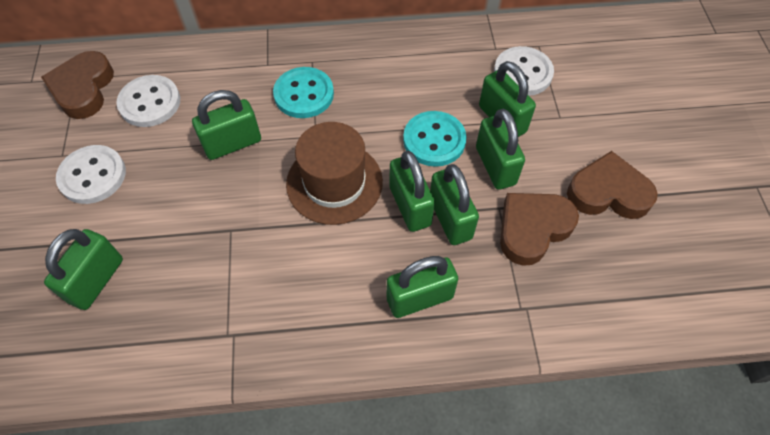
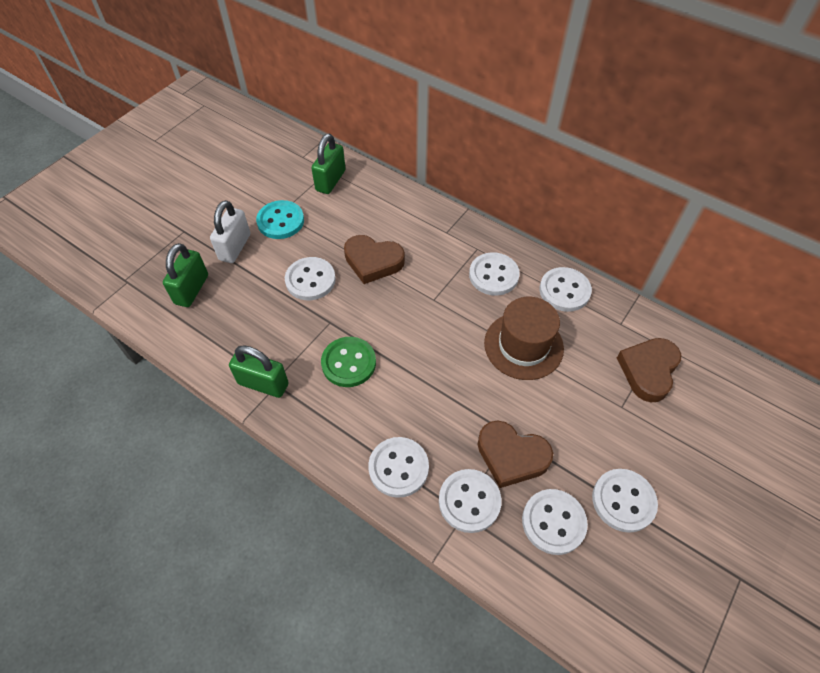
green button: none = 0 -> [321,337,376,387] = 1
green padlock: [44,229,123,310] [192,90,261,160] [387,256,458,318] [389,151,435,232] [430,164,479,245] [476,108,525,190] [479,61,536,137] = 7 -> [163,243,208,307] [229,345,289,398] [311,134,346,194] = 3
turquoise button: [273,67,334,118] [403,111,467,167] = 2 -> [256,200,304,239] = 1
white button: [56,145,126,204] [116,75,180,127] [494,46,554,96] = 3 -> [285,257,336,300] [368,437,429,498] [439,469,502,533] [469,252,520,296] [522,489,588,555] [539,267,592,312] [592,469,658,533] = 7
white padlock: none = 0 -> [210,200,251,263] = 1

